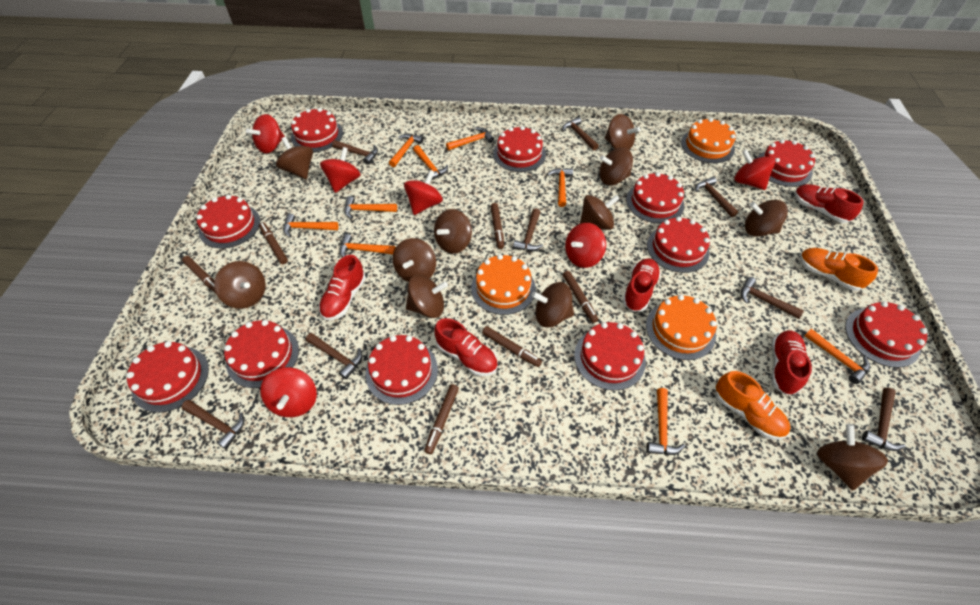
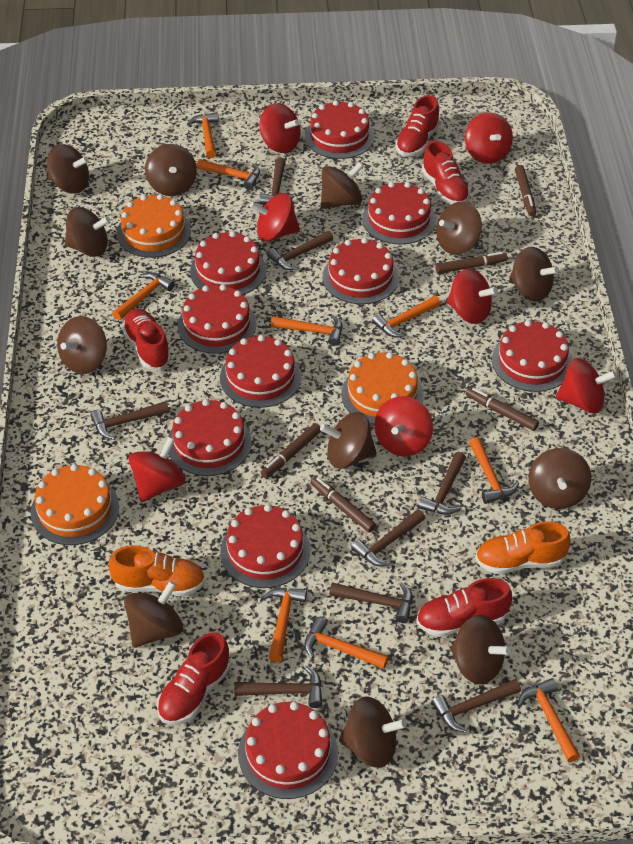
brown marker: [182,256,216,293] [259,223,288,264] [424,384,459,454] [482,326,542,367] [491,203,504,249] [563,271,598,323] = 6 -> [261,423,321,478] [311,476,376,533] [435,252,508,274] [466,387,539,431] [515,165,536,216] = 5
brown spinning top: [214,261,266,309] [276,137,313,179] [393,238,436,282] [406,275,448,318] [434,209,472,254] [531,282,574,327] [580,195,620,230] [599,147,633,185] [605,114,641,150] [745,200,788,237] [817,424,888,490] = 11 -> [47,144,89,194] [57,316,107,374] [65,207,110,257] [124,581,183,648] [145,144,197,196] [320,412,376,469] [321,162,363,209] [339,696,407,768] [436,202,482,255] [450,615,511,684] [509,247,559,302] [528,448,591,509] = 12
red cake: [126,341,209,413] [196,195,260,248] [224,320,299,388] [291,108,343,152] [366,335,438,405] [493,126,546,172] [574,322,646,390] [626,172,684,223] [647,217,710,273] [757,139,815,187] [845,301,928,368] = 11 -> [168,399,252,476] [177,284,256,354] [190,231,266,295] [220,335,301,408] [220,504,310,588] [238,702,338,799] [305,100,374,159] [322,238,399,304] [362,182,436,244] [492,320,572,392] = 10
red spinning top: [246,114,285,153] [260,367,317,417] [320,147,361,193] [404,170,443,215] [565,223,606,268] [734,149,775,190] = 6 -> [129,437,185,502] [250,193,300,242] [259,103,301,153] [374,396,433,456] [447,268,498,324] [465,112,513,164] [556,358,617,413] = 7

